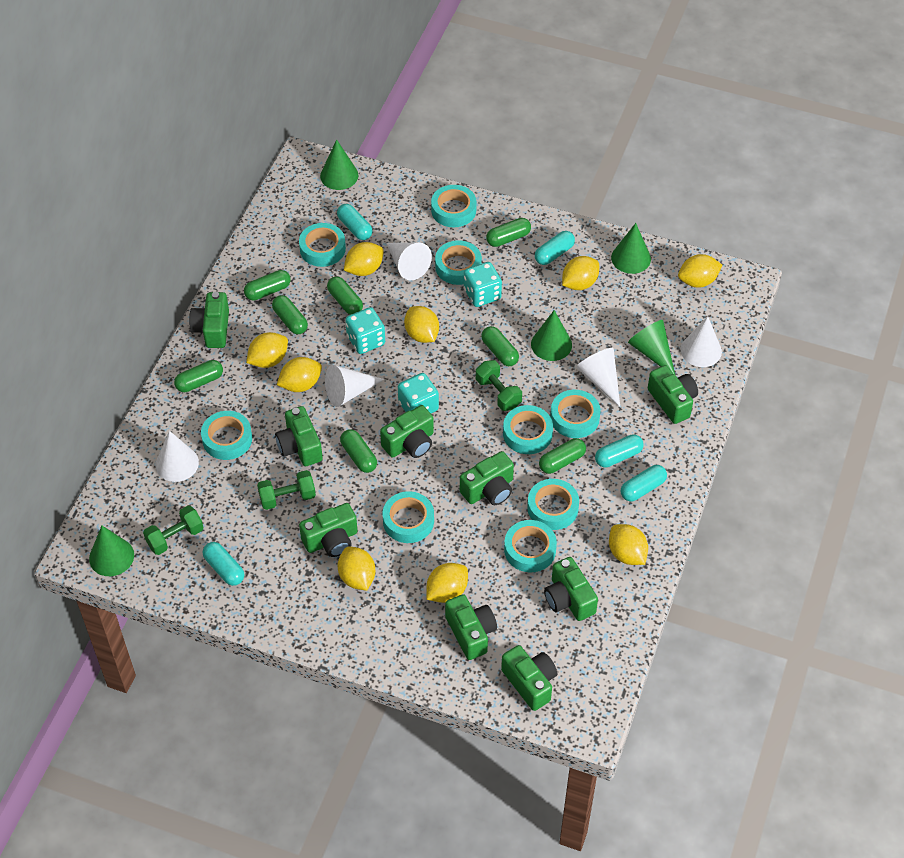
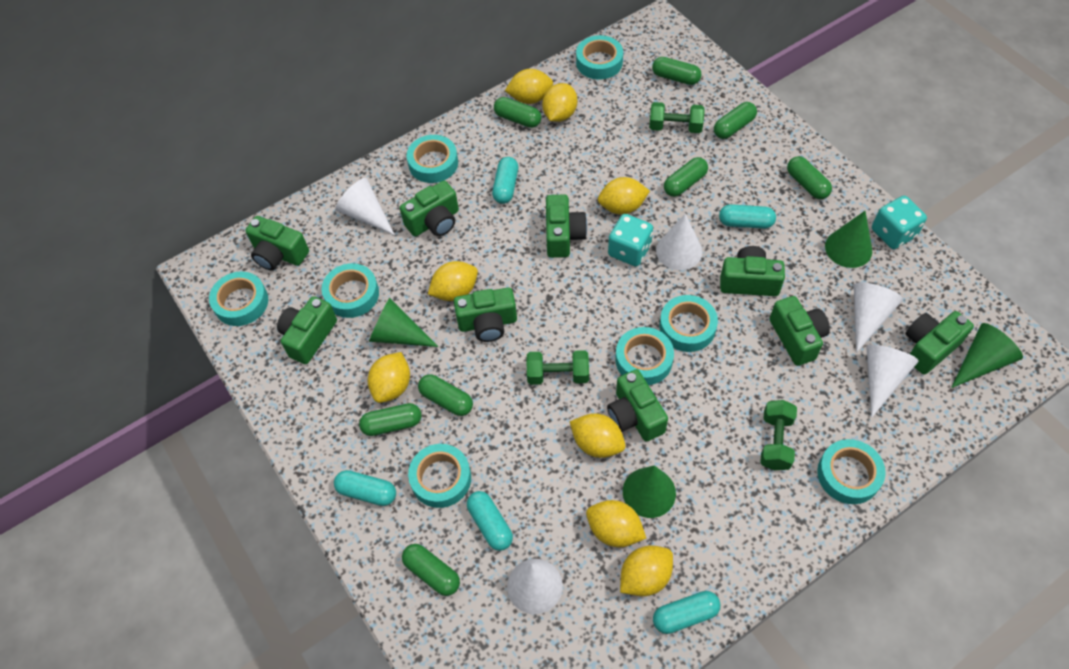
green cone: [89,526,134,576] [320,139,358,190] [531,310,572,361] [611,223,651,274] [628,320,675,374] = 5 -> [369,298,438,347] [623,465,676,518] [825,211,872,268] [951,323,1023,388] = 4
turquoise dice: [345,307,385,354] [398,373,439,413] [464,262,502,307] = 3 -> [608,214,653,266] [872,196,927,249] = 2
turquoise tape: [201,411,252,460] [299,223,346,267] [383,491,434,543] [431,185,477,227] [435,240,482,285] [503,405,553,454] [504,520,557,573] [527,479,579,530] [550,390,601,438] = 9 -> [209,271,268,326] [322,263,379,318] [406,135,458,183] [408,444,471,508] [576,35,623,80] [615,327,674,385] [659,295,718,352] [817,439,886,504] = 8
yellow lemon: [246,332,288,368] [277,357,322,392] [338,547,375,591] [344,242,384,276] [404,306,439,343] [426,563,468,603] [562,256,599,290] [609,524,648,565] [678,254,722,288] = 9 -> [368,352,410,403] [428,261,478,301] [505,69,553,104] [542,83,577,122] [570,413,626,458] [586,500,646,547] [598,177,650,215] [620,546,673,596] = 8

